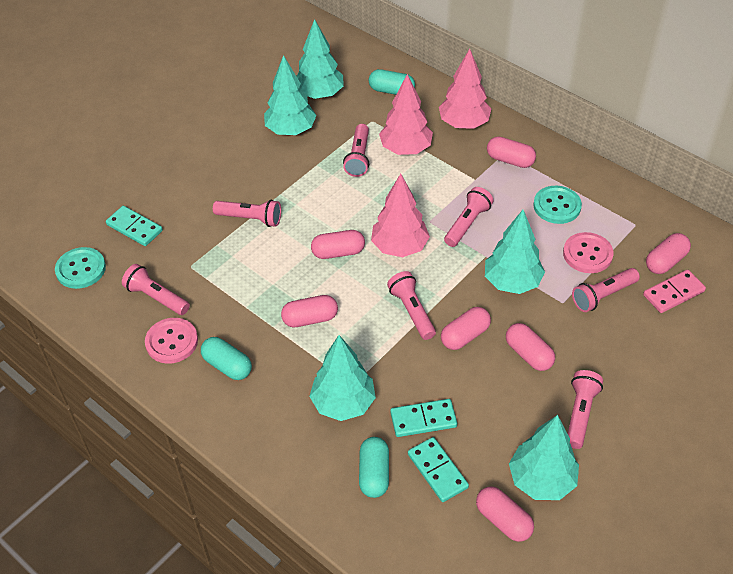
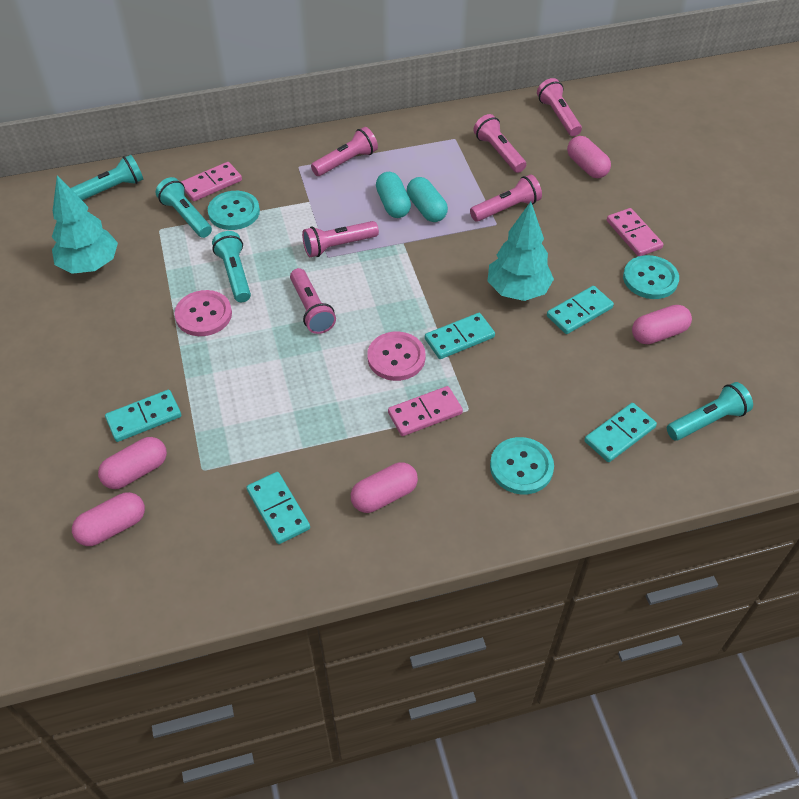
pink capsule: [281,295,338,327] [311,230,365,259] [441,307,491,350] [476,486,534,542] [487,136,536,168] [506,323,555,371] [646,233,691,274] = 7 -> [72,492,145,546] [98,437,167,489] [351,462,418,513] [567,136,611,178] [632,305,692,344] = 5
pink domino: [643,270,706,313] = 1 -> [181,162,242,201] [388,386,463,436] [607,208,663,256] = 3
pink flashlight: [122,264,190,315] [213,200,281,227] [343,124,369,177] [387,271,436,340] [444,187,493,247] [568,370,603,449] [572,268,640,312] = 7 -> [290,268,336,334] [302,221,379,257] [311,127,378,176] [470,174,542,222] [473,114,526,173] [537,78,582,136] = 6
pink tree: [371,174,430,257] [379,74,433,155] [439,49,491,129] = 3 -> none = 0
turquoise button: [55,247,106,289] [533,186,582,224] = 2 -> [208,191,260,230] [490,437,554,494] [623,255,679,299] = 3
turquoise capsule: [201,337,252,380] [359,437,389,498] [369,69,415,95] = 3 -> [376,172,411,218] [407,177,448,222] = 2
turquoise domino: [106,206,163,246] [390,399,457,437] [408,437,469,502] = 3 -> [105,390,181,442] [247,472,310,544] [425,313,495,359] [547,286,614,334] [585,403,657,462] = 5
turquoise flashlight: none = 0 -> [71,155,143,200] [156,177,212,238] [212,231,251,302] [667,382,753,441] = 4
turquoise tree: [264,55,316,135] [297,19,344,99] [309,335,376,421] [485,210,545,294] [509,415,579,500] = 5 -> [52,175,118,274] [488,202,554,301] = 2

